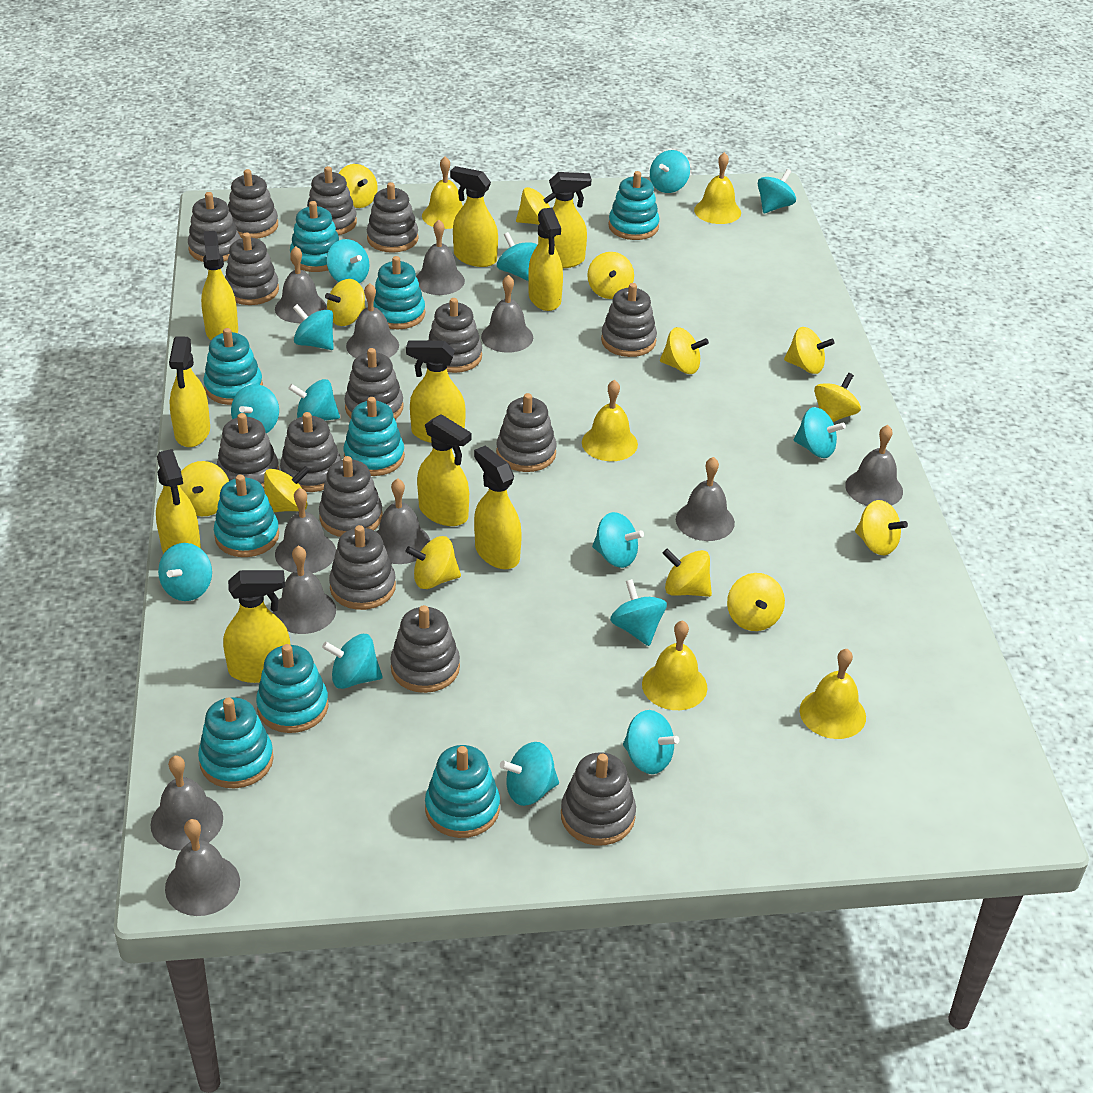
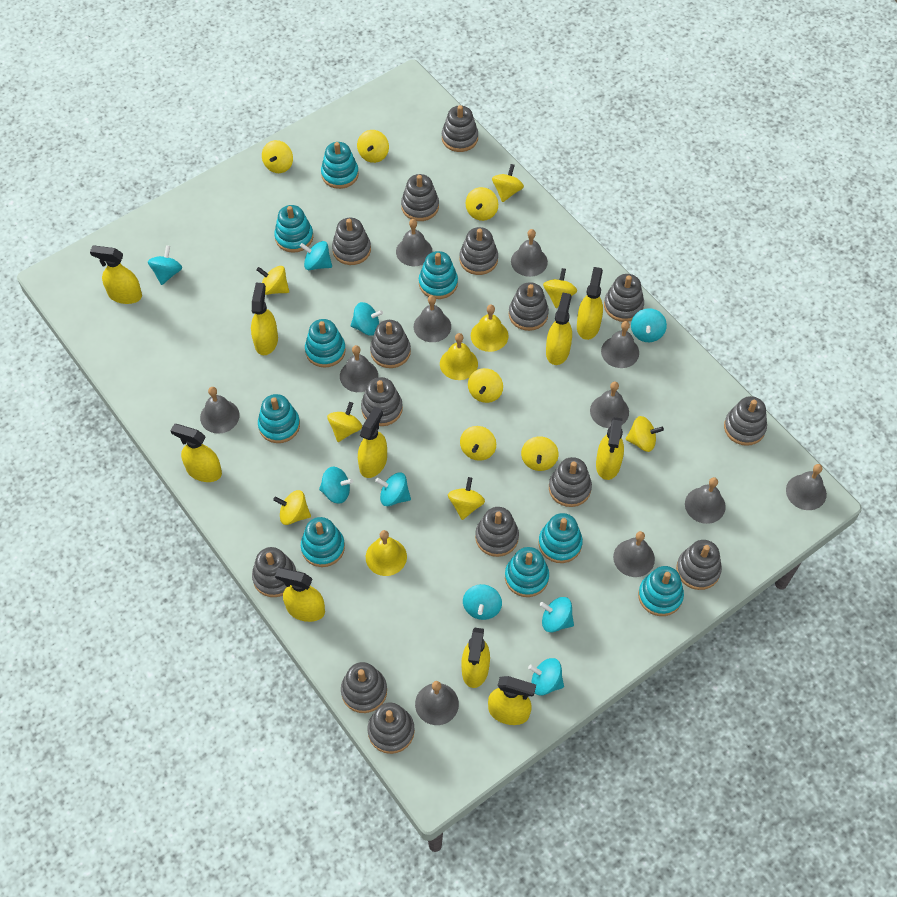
turquoise spinning top: [158,543,212,601] [231,384,279,434] [288,379,340,421] [293,304,334,350] [322,634,383,689] [326,239,370,283] [497,232,537,281] [500,742,559,806] [592,512,644,568] [610,579,667,646] [623,710,679,774] [650,150,690,193] [758,169,796,213] [794,407,846,458] = 14 -> [148,245,182,285] [300,241,332,270] [319,467,353,504] [351,302,383,336] [375,473,411,506] [463,584,502,620] [528,658,564,696] [539,597,574,632] [631,308,667,342] = 9
yellow bell: [422,156,463,229] [582,380,638,461] [642,620,707,710] [694,152,741,224] [800,649,866,739] = 5 -> [366,530,407,576] [440,333,478,380] [471,305,508,352] = 3

